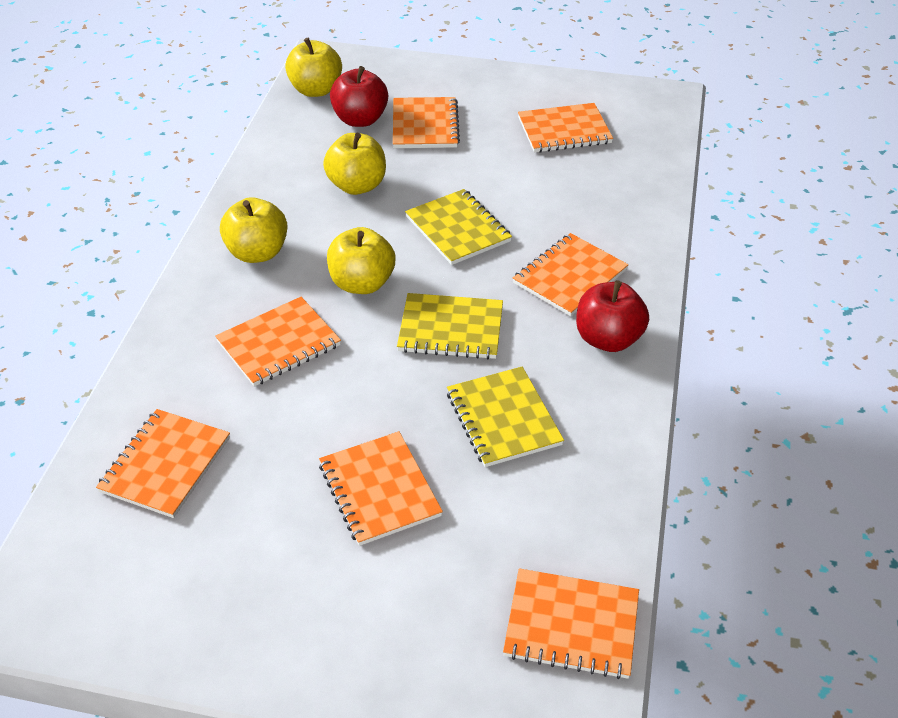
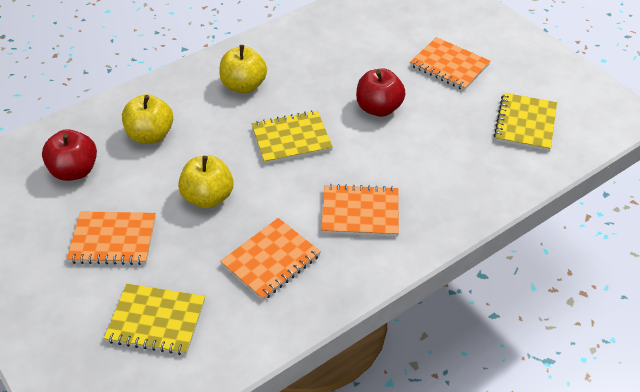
orange notebook: [96,409,230,518] [215,297,341,387] [319,431,443,546] [393,97,460,148] [503,568,639,679] [513,233,628,316] [518,103,613,153] = 7 -> [67,211,156,265] [220,218,321,301] [321,184,399,237] [410,37,491,91] = 4
yellow apple: [220,197,288,263] [285,38,342,97] [323,133,386,195] [327,227,396,294] = 4 -> [122,94,173,144] [178,156,234,208] [219,45,267,93] = 3

